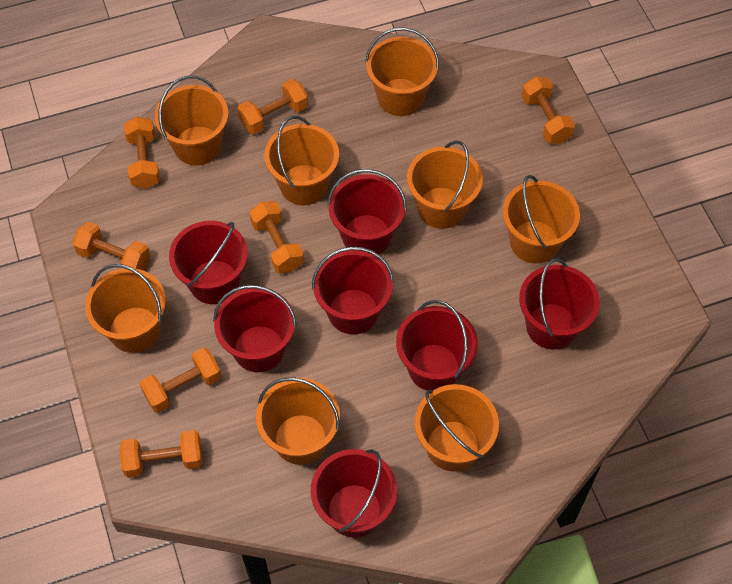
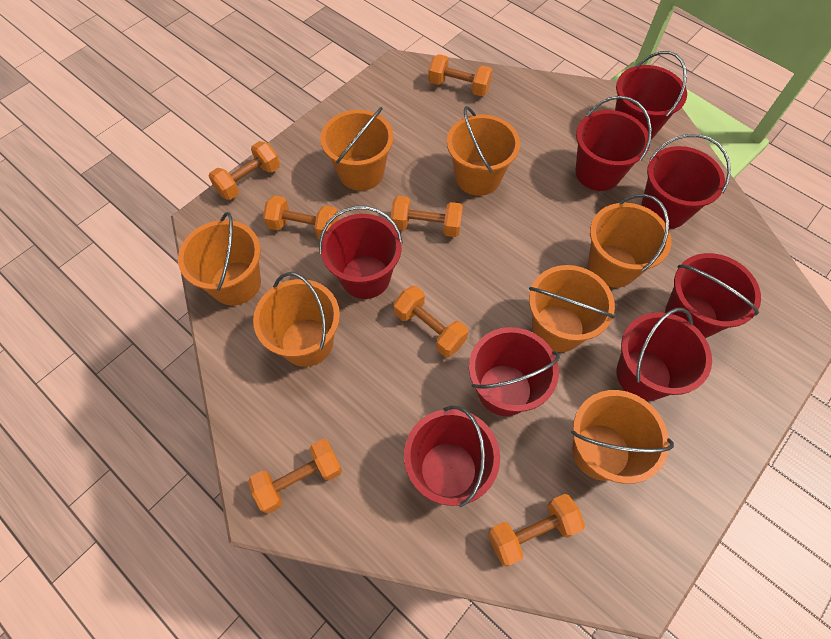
orange bucket: [85,264,166,353] [155,75,228,165] [256,377,340,465] [264,116,339,205] [365,27,439,116] [407,141,483,229] [415,384,499,471] [503,175,580,264] = 8 -> [178,212,261,305] [253,272,340,367] [320,107,393,191] [447,106,520,196] [529,265,615,352] [571,390,674,484] [588,194,672,288] = 7
red bucket: [169,221,248,304] [213,285,297,372] [311,449,397,537] [312,247,394,334] [327,169,407,254] [396,300,478,391] [519,258,600,349] = 7 -> [319,206,403,299] [404,406,500,507] [469,327,560,416] [575,96,652,191] [615,51,687,140] [616,308,712,401] [641,134,731,229] [665,253,761,338] = 8

